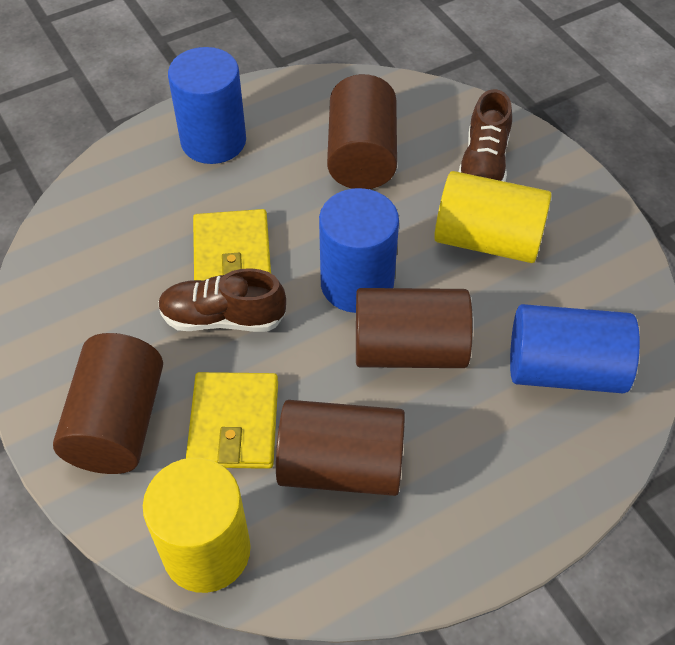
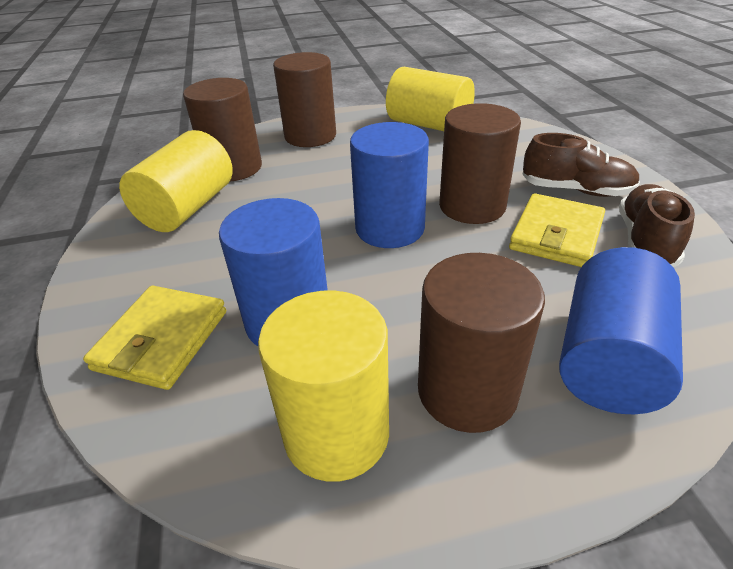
yellow cylinder: [143,458,251,593] [434,171,552,263] = 2 -> [119,130,233,232] [258,290,389,482] [386,67,475,131] = 3

